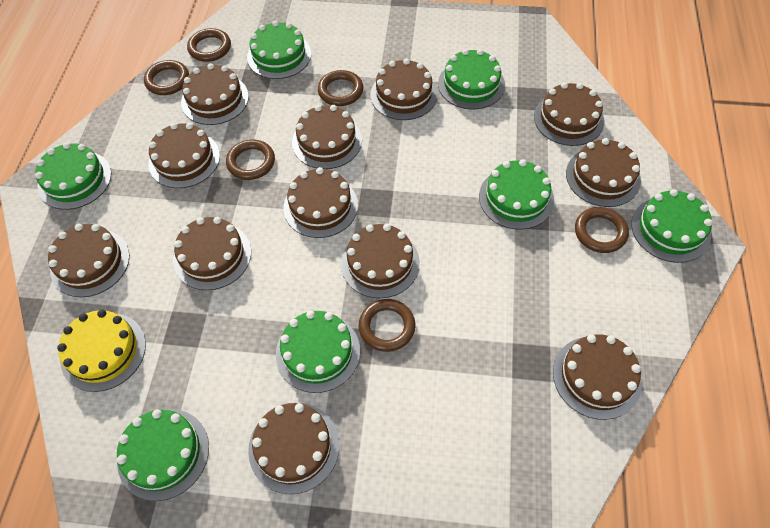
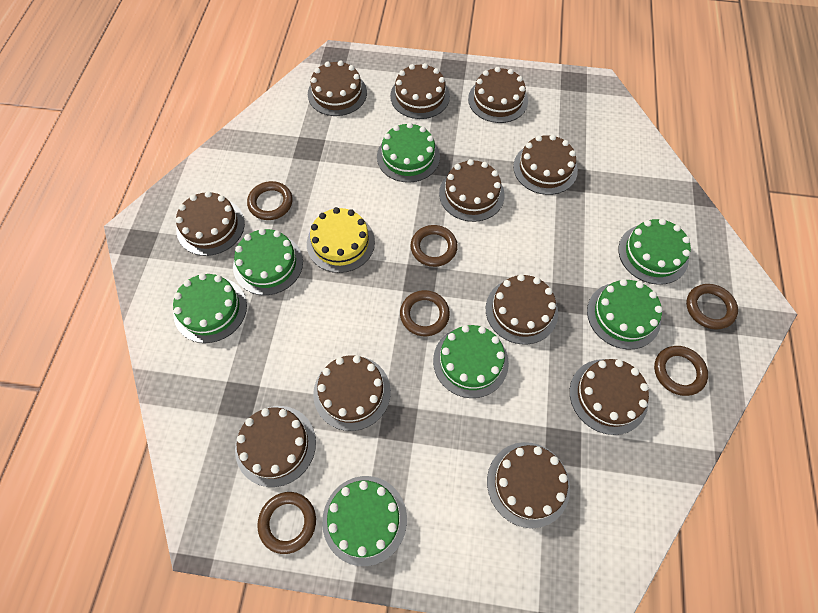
brown cake: [48,224,130,297] [148,123,220,188] [173,217,251,290] [181,63,249,125] [248,403,339,494] [283,167,358,238] [292,105,362,169] [341,224,420,298] [370,58,438,120] [534,82,604,146] [553,334,642,420] [566,138,641,207] = 12 -> [176,191,245,256] [235,406,316,487] [308,60,367,116] [313,355,391,431] [390,63,450,119] [439,159,505,222] [468,67,528,123] [486,274,558,344] [487,442,570,528] [513,134,578,195] [570,359,649,435] = 11

